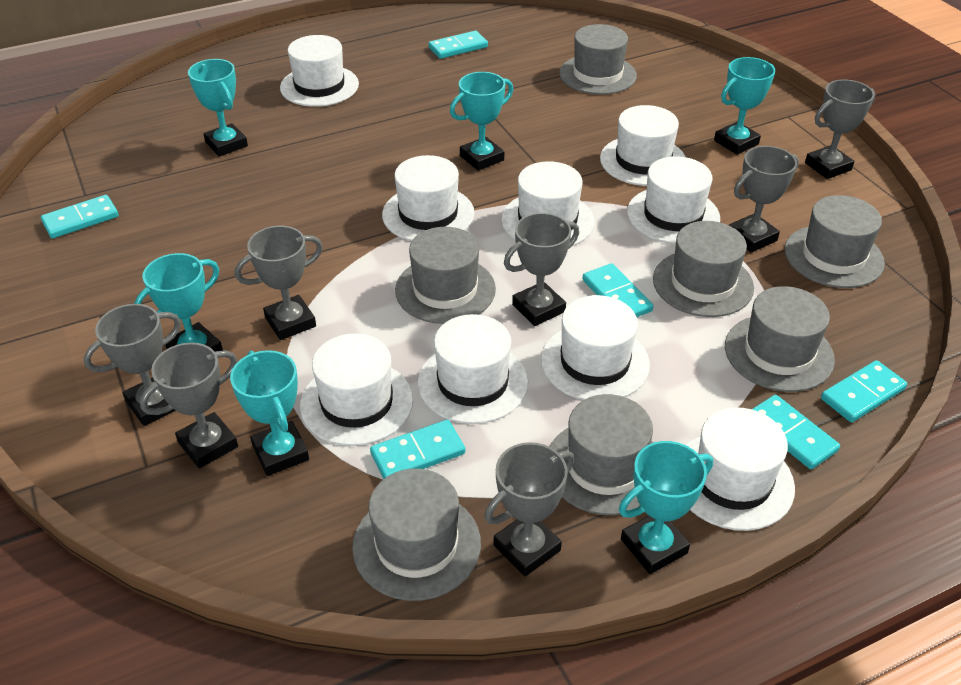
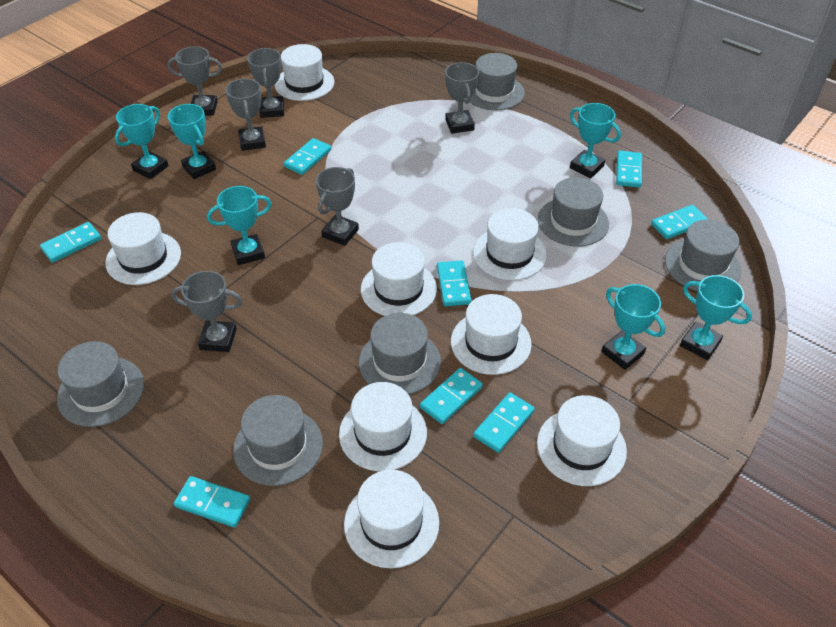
grey hat: [352,469,481,601] [395,227,496,324] [549,394,654,515] [559,24,637,95] [653,221,754,317] [725,286,835,392] [785,195,885,288] = 7 -> [57,341,144,427] [233,395,323,486] [359,313,441,394] [470,53,525,110] [538,177,609,247] [665,220,741,291] = 6
grey trophy: [83,304,181,426] [140,343,238,468] [235,226,323,340] [484,442,574,576] [504,213,579,326] [729,146,799,253] [805,79,876,179] = 7 -> [167,46,222,115] [171,271,242,352] [225,78,266,151] [247,48,284,118] [316,167,359,246] [445,62,479,134] = 6
turquoise domino: [41,195,119,238] [370,420,465,479] [429,31,488,59] [583,263,653,317] [752,395,840,469] [821,360,907,422] = 6 -> [40,222,101,263] [174,476,250,528] [284,138,331,175] [420,368,483,424] [437,260,472,306] [473,393,535,453] [616,151,642,188] [651,205,708,239] = 8
white hat: [280,35,359,107] [300,334,413,446] [382,155,475,241] [418,314,528,424] [501,161,595,246] [541,295,650,400] [600,105,686,186] [627,156,720,244] [686,407,795,531] = 9 -> [105,212,181,285] [274,44,334,101] [339,382,427,471] [344,470,439,568] [361,242,437,316] [451,294,532,375] [473,208,547,280] [537,395,627,486] = 8

